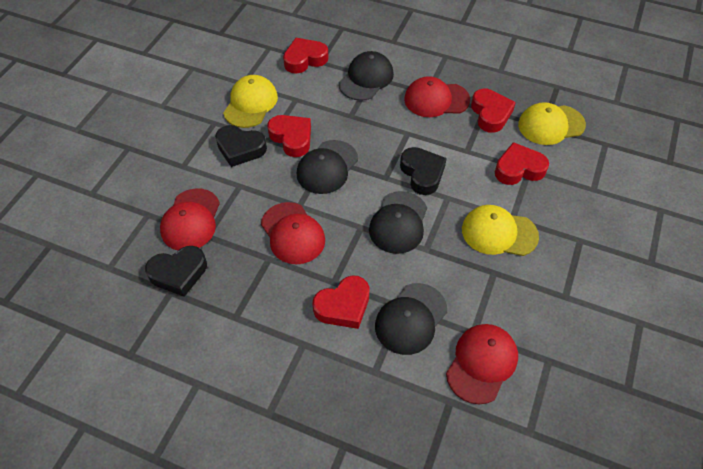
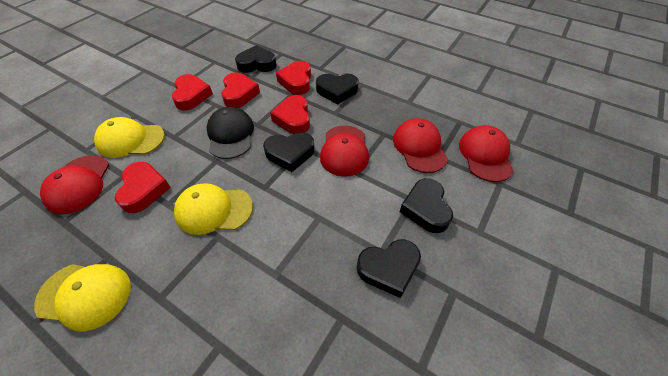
black cap: [297,140,358,194] [339,51,394,101] [369,191,427,254] [375,283,447,355] = 4 -> [207,107,254,159] = 1
black heart: [145,246,207,297] [215,125,267,167] [400,147,447,195] = 3 -> [235,45,277,73] [263,132,315,172] [316,73,359,105] [357,239,421,298] [400,178,453,233] = 5

